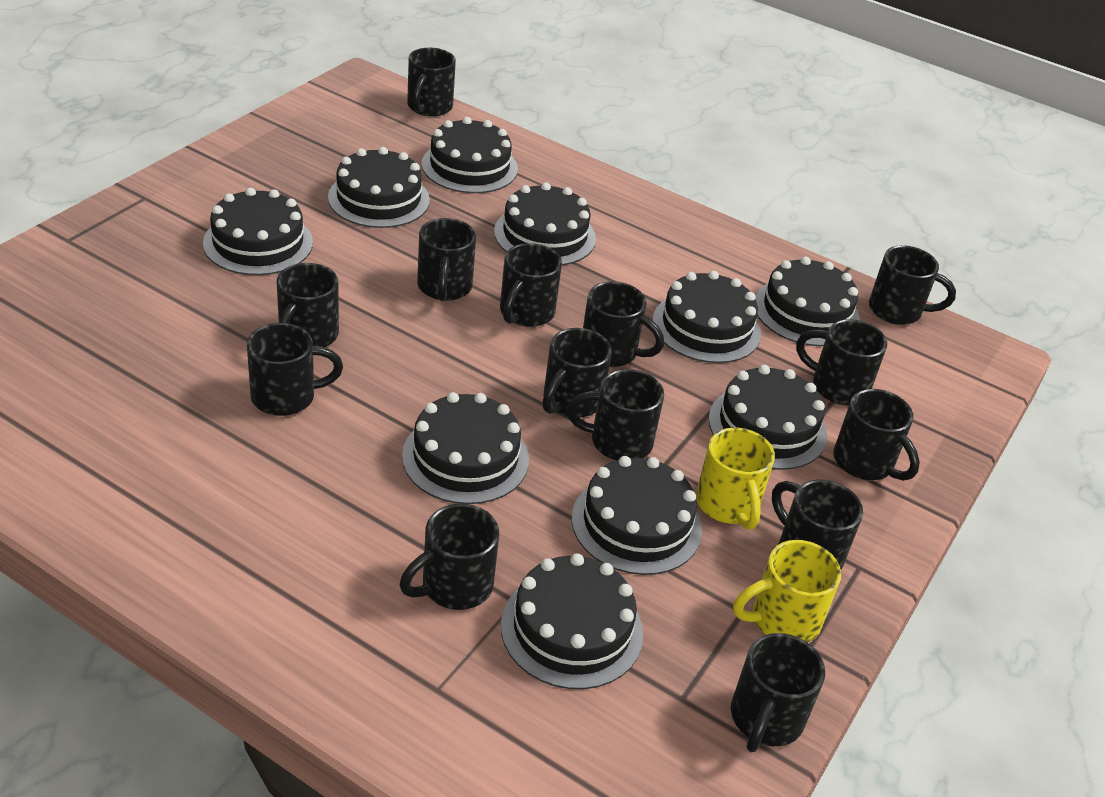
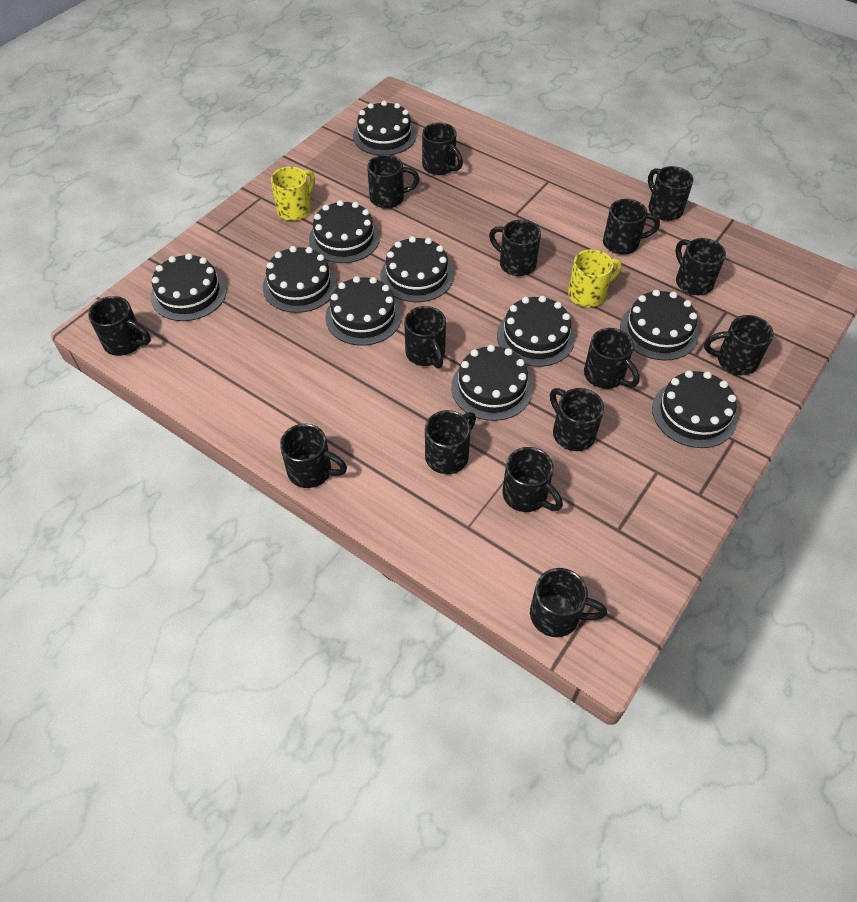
black mug: [247,323,343,416] [277,263,339,347] [400,504,499,610] [407,48,456,117] [417,218,476,301] [500,243,562,327] [543,328,612,418] [567,369,664,460] [583,281,664,367] [731,633,825,752] [772,480,863,569] [796,319,887,405] [833,389,920,481] [869,245,956,325] = 14 -> [88,296,151,356] [280,424,347,488] [367,155,419,209] [404,306,446,368] [422,123,463,175] [425,410,476,474] [489,220,541,276] [502,447,563,512] [530,568,607,637] [550,388,604,451] [584,328,640,389] [603,199,660,255] [648,166,694,221] [675,238,726,295] [704,315,774,375] = 15

